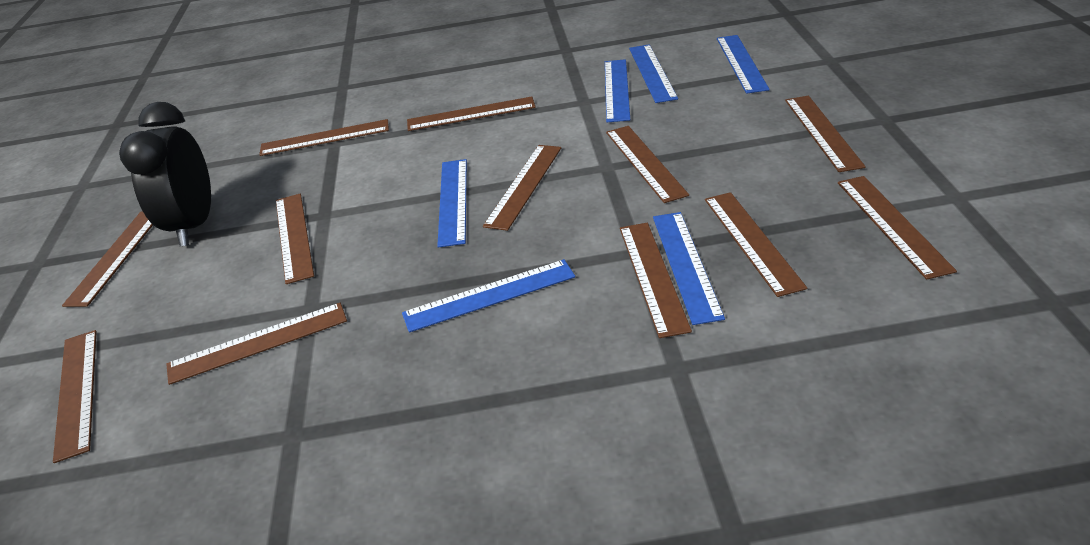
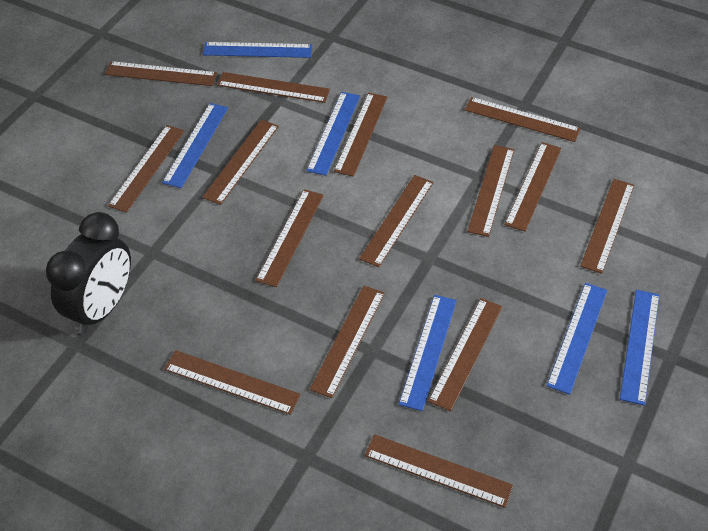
brown ruler: [53,330,97,463] [62,212,153,307] [167,303,347,385] [259,119,389,156] [276,194,314,284] [407,96,536,131] [483,145,561,231] [606,126,689,203] [620,223,692,338] [705,192,807,297] [785,96,866,172] [838,176,957,280] = 12 -> [105,61,217,86] [108,125,185,213] [164,350,301,415] [202,120,279,205] [217,72,330,103] [256,189,324,287] [310,286,385,398] [334,93,387,177] [359,175,434,267] [365,434,513,508] [428,298,502,411] [465,97,581,142] [467,145,514,237] [505,142,561,231] [580,179,634,274] = 15

